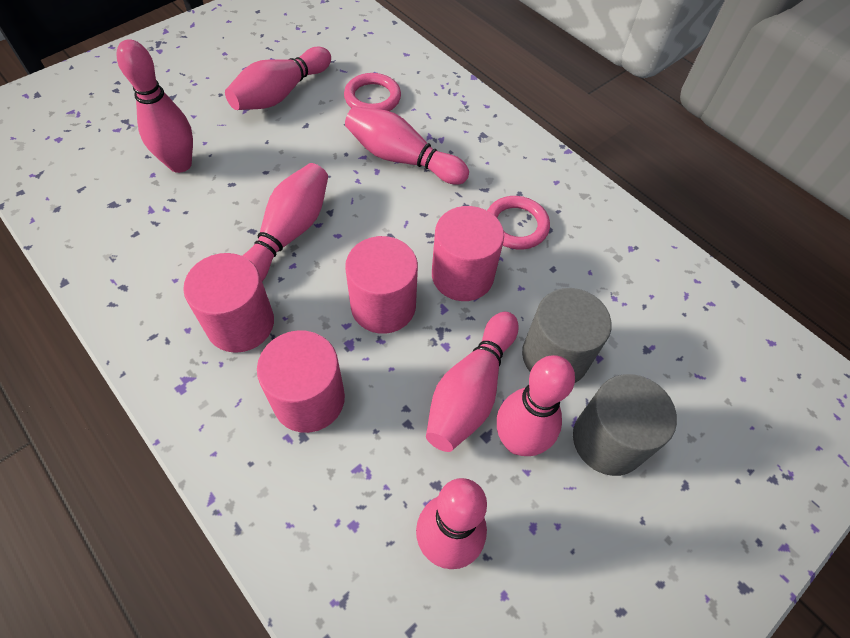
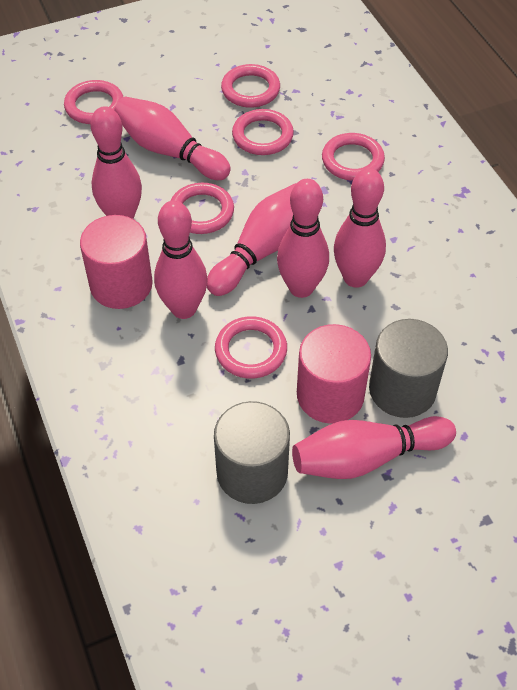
pink cylinder: [183,253,274,353] [257,330,345,433] [345,236,418,334] [432,206,504,301] = 4 -> [80,215,153,309] [297,324,371,424] = 2
pink ring: [344,73,401,111] [487,196,550,250] = 2 -> [64,80,123,124] [171,183,234,234] [215,316,287,379] [221,64,280,108] [232,109,294,155] [322,133,385,181] = 6

